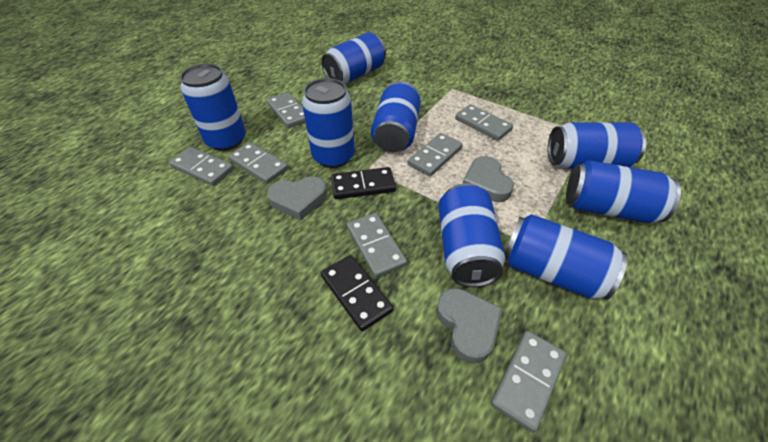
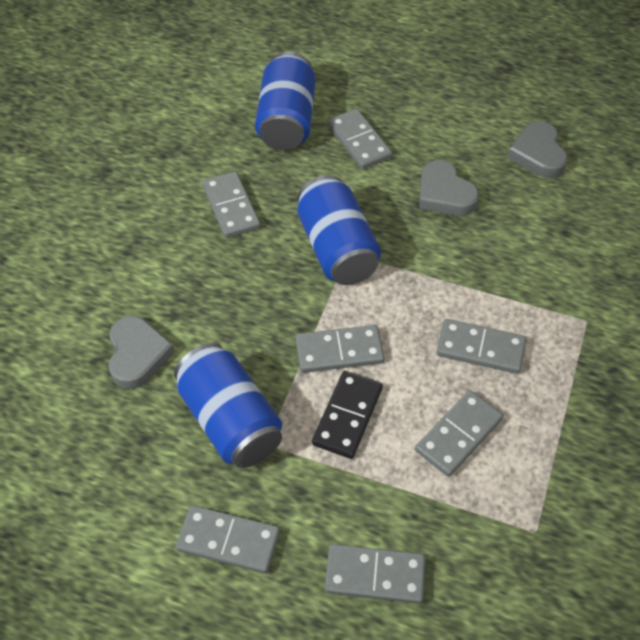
black domino: [321,255,393,331] [331,167,396,199] = 2 -> [312,371,383,459] = 1
blue can: [180,64,246,151] [302,78,355,168] [321,32,386,84] [371,81,421,152] [438,183,505,287] [505,214,628,300] [548,122,646,169] [566,160,681,223] = 8 -> [174,343,282,468] [255,52,316,150] [297,175,381,285] = 3

